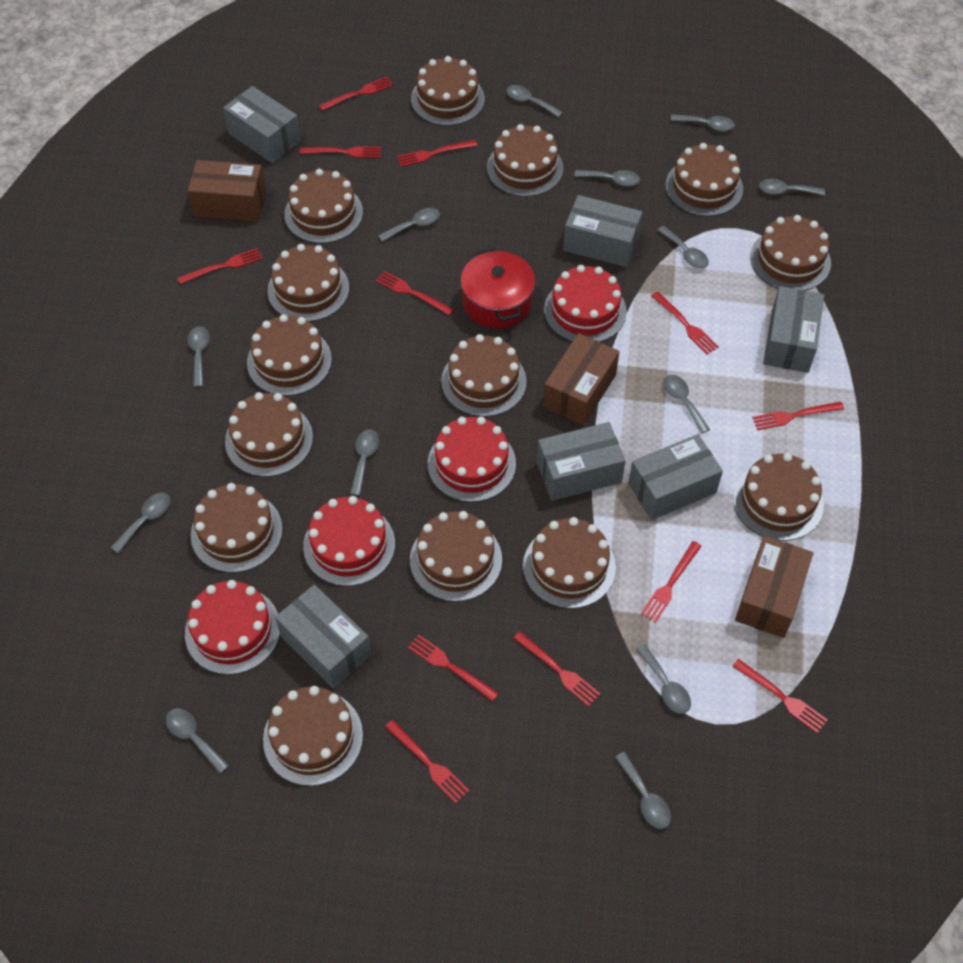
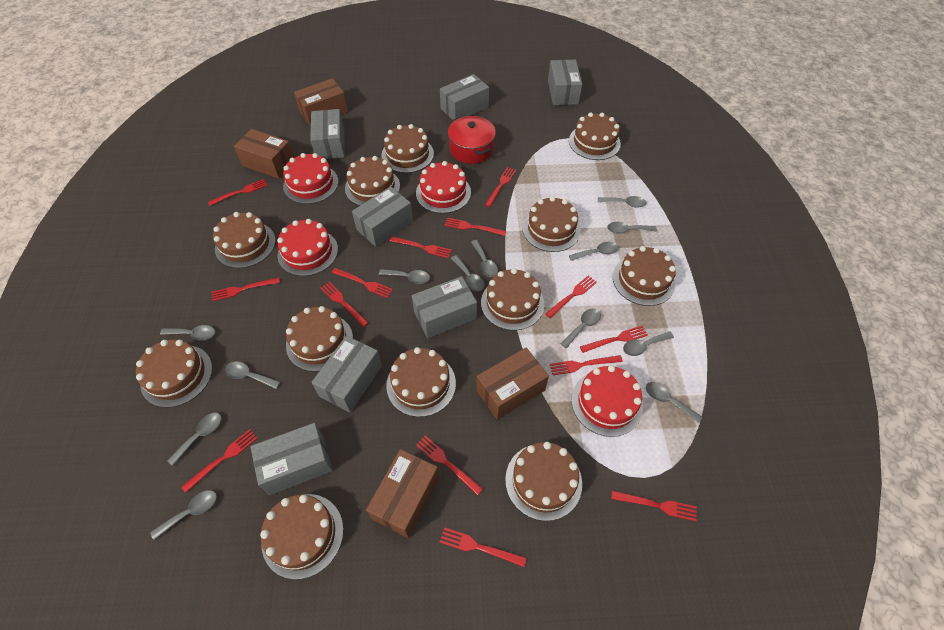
brown box: [187,160,266,222] [543,333,619,426] [735,536,813,638] = 3 -> [234,129,294,179] [294,78,348,127] [366,449,439,538] [476,348,549,420] = 4
brown cake: [191,483,283,573] [225,392,313,477] [247,314,332,396] [263,686,363,786] [267,244,349,322] [284,169,363,243] [410,511,502,602] [411,56,485,126] [441,334,527,417] [487,124,563,197] [523,517,616,609] [666,143,743,216] [733,453,824,541] [750,215,831,290] = 14 -> [136,340,212,408] [213,212,276,268] [260,494,344,579] [286,306,353,372] [345,156,400,206] [381,124,434,173] [386,347,456,417] [481,268,544,330] [505,442,582,521] [522,196,581,252] [569,113,621,160] [613,246,676,306] = 12
grey box: [223,86,301,163] [275,584,372,689] [537,422,626,501] [563,195,642,267] [628,434,723,520] [763,286,824,373] = 6 -> [250,423,333,495] [310,109,345,159] [311,336,382,412] [352,186,413,247] [412,276,477,339] [440,74,489,121] [548,60,582,105] = 7
red fork: [177,248,263,284] [300,146,381,158] [319,77,393,111] [375,271,454,316] [385,720,469,803] [397,140,477,167] [408,634,499,702] [513,631,600,707] [641,541,701,623] [652,292,719,355] [732,659,827,733] [752,402,844,431] = 12 -> [181,429,258,493] [208,179,268,206] [211,277,280,301] [320,282,369,327] [332,268,393,298] [390,237,452,258] [416,435,483,495] [440,527,526,567] [445,218,506,236] [485,167,516,207] [545,275,597,318] [550,355,623,375] [580,326,648,353] [611,490,697,521] = 14

